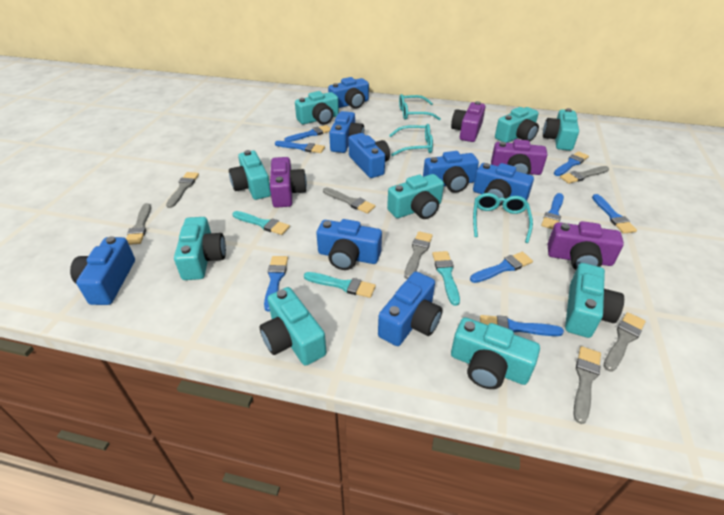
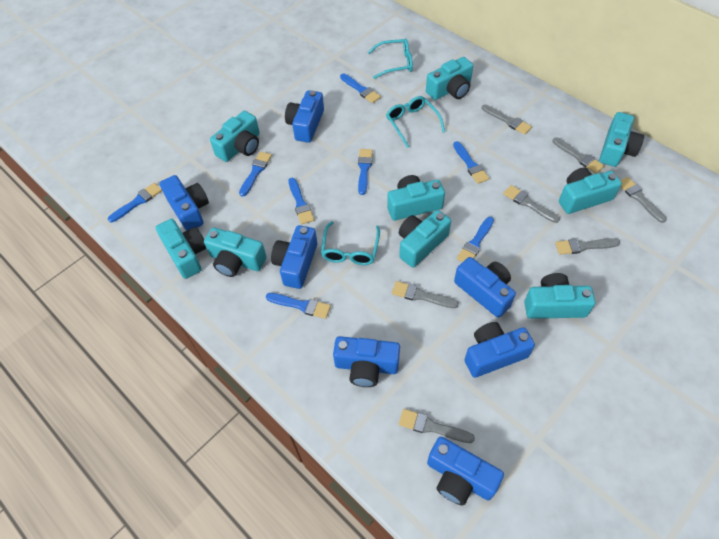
blue camera: [70,236,135,305] [316,219,382,270] [328,77,369,109] [329,111,364,153] [349,133,390,178] [378,272,442,346] [423,151,479,193] [473,163,534,206] = 8 -> [160,175,209,231] [271,225,317,289] [285,90,324,143] [333,336,400,387] [427,437,504,506] [454,257,516,318] [464,322,535,378] = 7
purple camera: [270,157,307,208] [451,101,485,142] [491,139,547,175] [548,221,624,270] = 4 -> none = 0
turquoise brush: [232,211,290,235] [304,272,376,298] [432,251,460,306] = 3 -> none = 0

